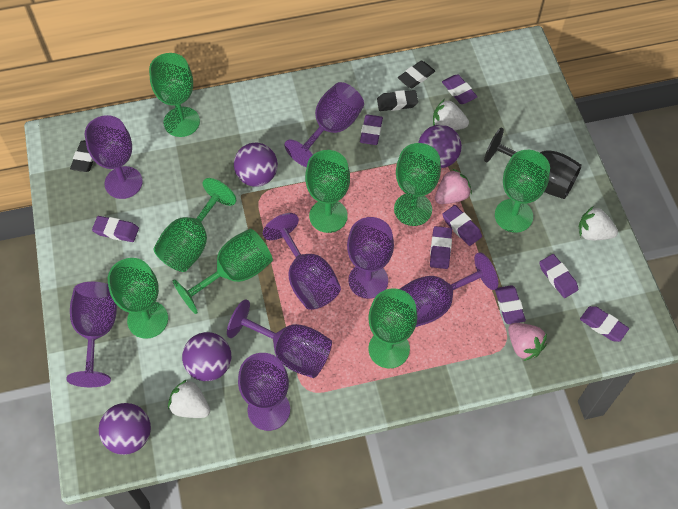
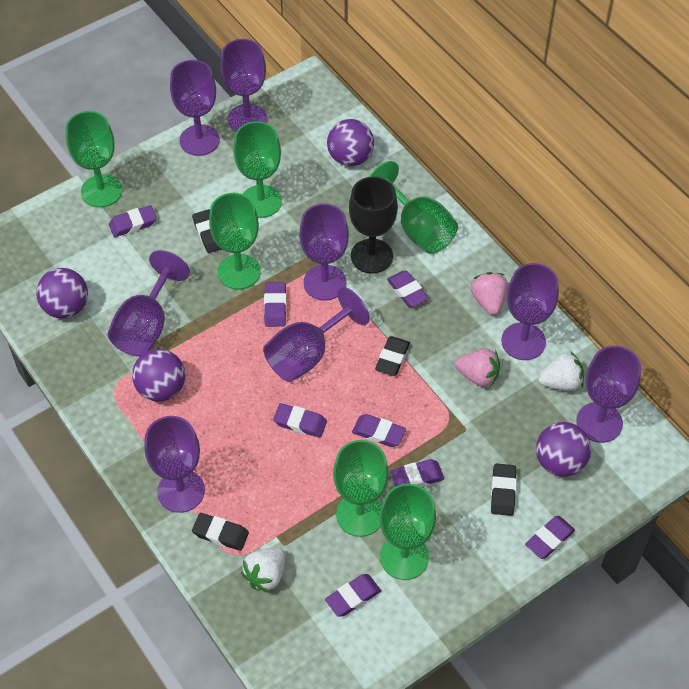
black eraser: [70,140,94,172] [377,90,418,111] [398,61,435,88] = 3 -> [192,209,221,253] [192,513,249,551] [375,336,410,376] [491,463,517,516] = 4
green goblet: [108,258,168,339] [149,53,200,137] [154,178,236,272] [173,229,273,314] [305,150,350,233] [368,288,417,368] [394,143,441,226] [495,150,550,233] = 8 -> [66,111,122,207] [209,193,261,290] [233,121,282,218] [333,440,389,537] [369,161,458,254] [379,484,436,580] = 6
white strawberry: [168,380,210,418] [433,99,469,130] [579,207,618,240] = 3 -> [241,547,285,593] [538,352,584,391] = 2

